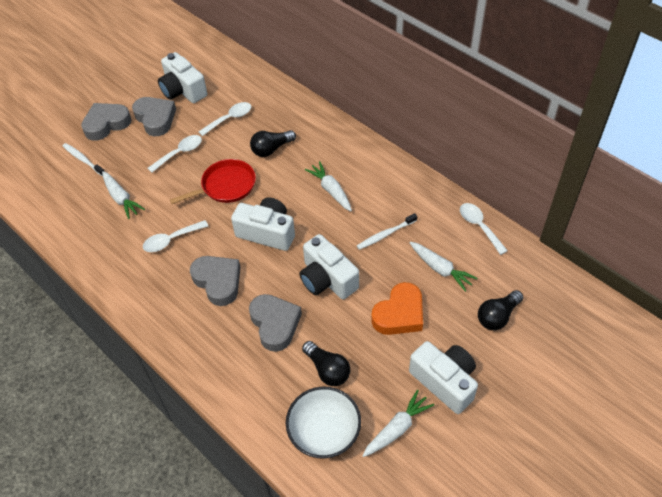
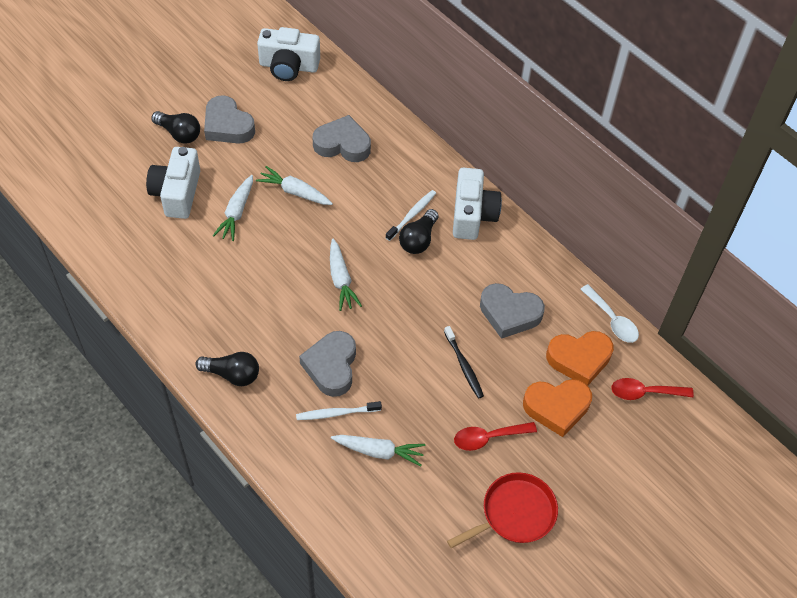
black toothbrush: none = 0 -> [444,326,484,399] = 1
orange heart: [371,282,423,335] = 1 -> [523,379,592,437] [546,331,614,386] = 2
red spoon: none = 0 -> [454,422,537,451] [611,378,694,400] = 2
white bowl: [286,387,361,459] = 1 -> none = 0
white camera: [158,52,207,103] [231,197,295,251] [300,234,359,300] [409,341,478,414] = 4 -> [146,147,200,219] [257,27,320,81] [453,168,502,240] = 3
white spoon: [143,220,208,252] [148,135,202,173] [198,102,251,136] [460,203,508,255] = 4 -> [580,284,639,343] = 1

